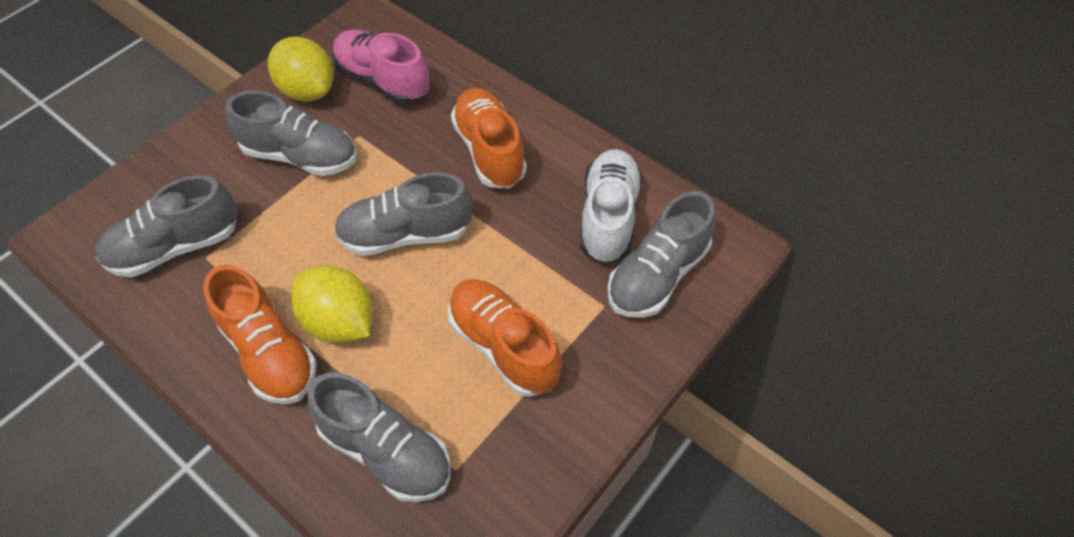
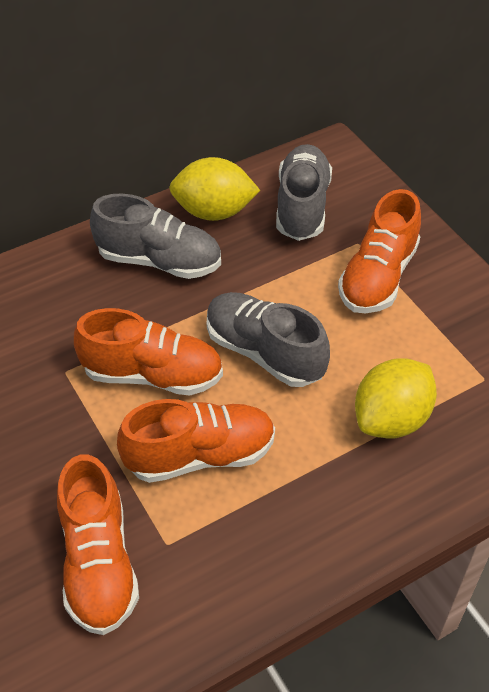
grey shoe: [96,175,237,278] [226,91,357,176] [307,373,450,502] [334,172,473,256] [607,191,715,318] = 5 -> [90,193,221,279] [207,292,330,387] [276,144,332,241] = 3
orange shoe: [203,265,317,404] [448,279,562,397] [451,88,527,188] = 3 -> [57,454,139,635] [74,308,223,396] [117,399,275,483] [338,189,421,314] = 4
pink shoe: [332,29,430,104] = 1 -> none = 0
white shoe: [580,149,643,264] = 1 -> none = 0

